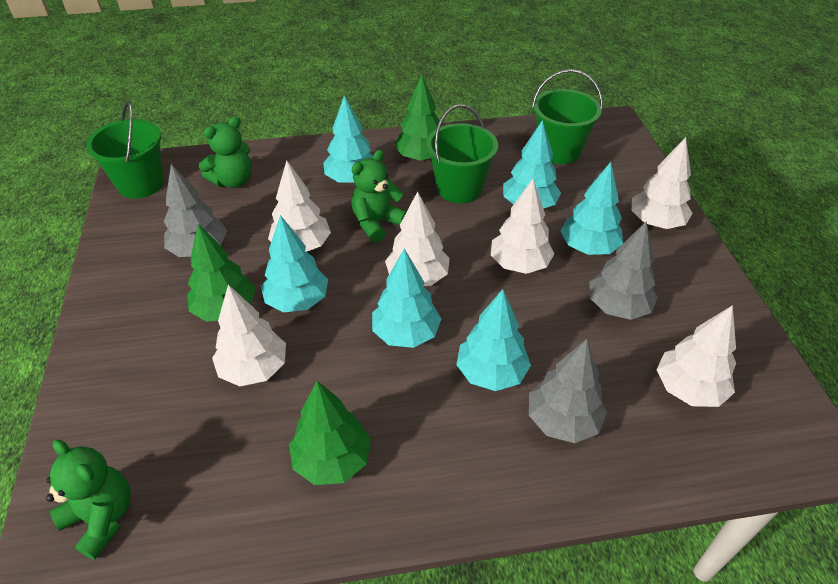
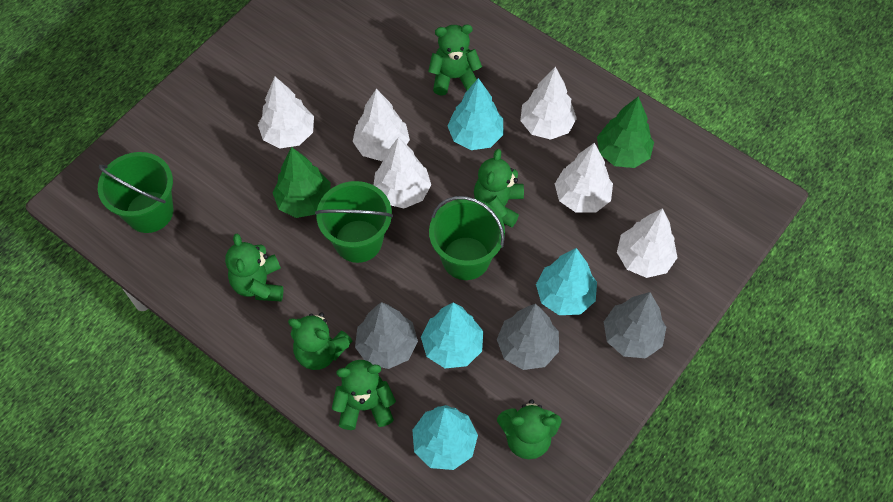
green teddy bear: [46,440,131,560] [199,116,252,188] [351,150,407,243] = 3 -> [225,233,283,301] [288,312,352,370] [332,360,396,430] [428,24,482,96] [474,149,524,228] [497,399,562,459] = 6
green tree: [187,224,256,322] [289,381,371,485] [394,75,443,162] = 3 -> [273,147,331,218] [597,96,654,168] = 2
turquoise tree: [261,215,328,312] [323,95,373,184] [372,248,441,348] [456,289,531,391] [503,120,561,209] [560,162,623,255] = 6 -> [412,405,478,470] [421,302,483,368] [448,78,503,150] [536,248,597,315] = 4

